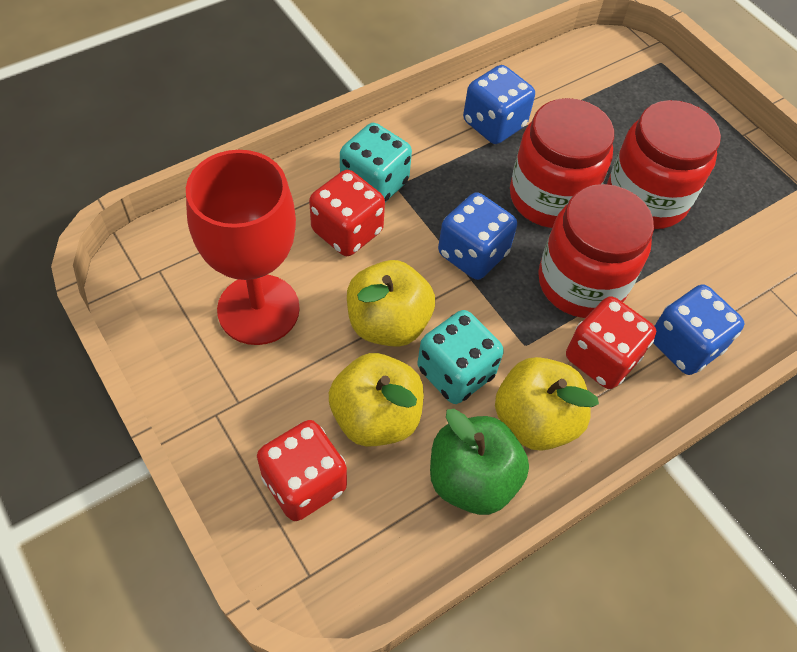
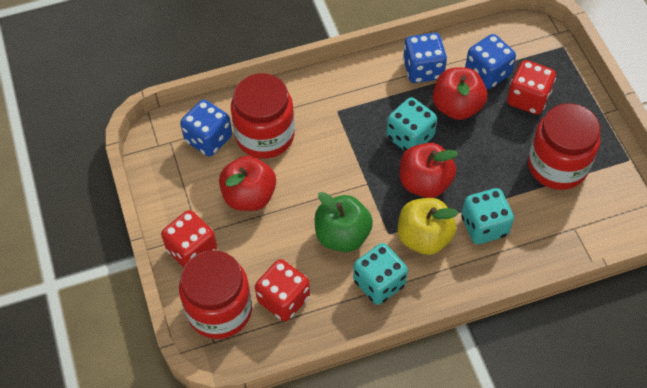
red apple: none = 0 -> [219,156,276,211] [400,143,458,198] [433,67,487,120] = 3
red goblet: [186,150,300,345] = 1 -> none = 0
turquoise dice: [340,123,412,202] [417,310,504,404] = 2 -> [353,243,408,305] [386,98,437,151] [461,188,514,244] = 3
yellow apple: [329,353,424,447] [347,260,435,347] [495,357,599,451] = 3 -> [398,198,458,255] = 1

